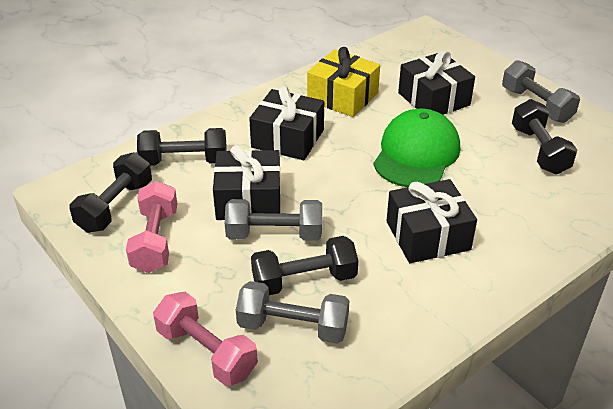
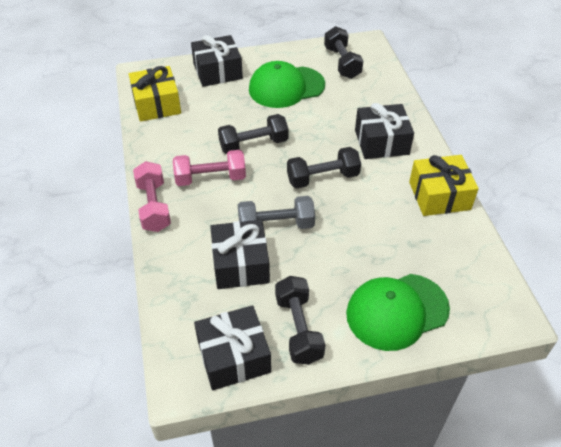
green cap: [373,109,460,187] = 1 -> [249,61,325,108] [346,274,450,351] = 2
grey dumbbell: [225,199,322,241] [236,281,349,344] [502,60,580,123] = 3 -> [238,196,315,229] = 1
yellow gift: [307,47,380,117] = 1 -> [129,66,181,122] [409,155,479,216] = 2

